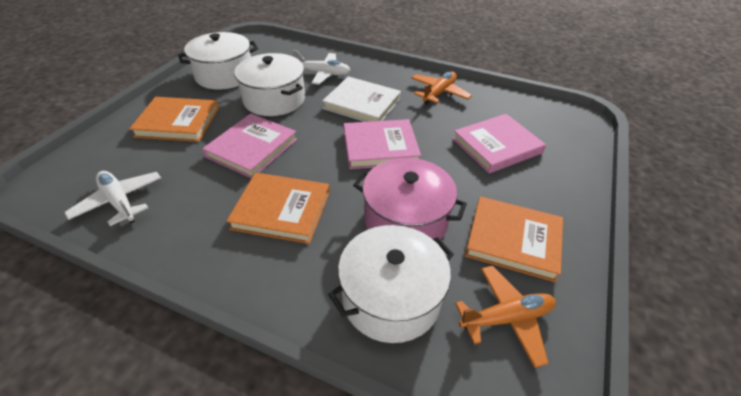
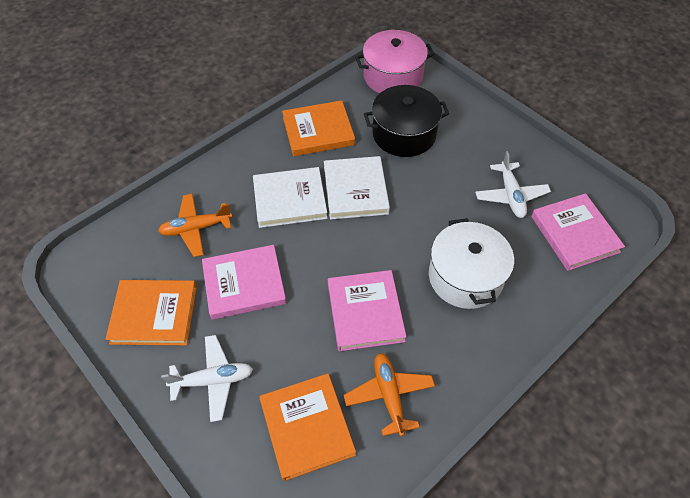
black pot: none = 0 -> [364,85,449,157] = 1
white book: [322,76,401,122] = 1 -> [253,167,328,228] [324,156,390,220] = 2
white pot: [178,32,258,90] [234,53,305,116] [328,225,454,343] = 3 -> [429,218,514,309] = 1

